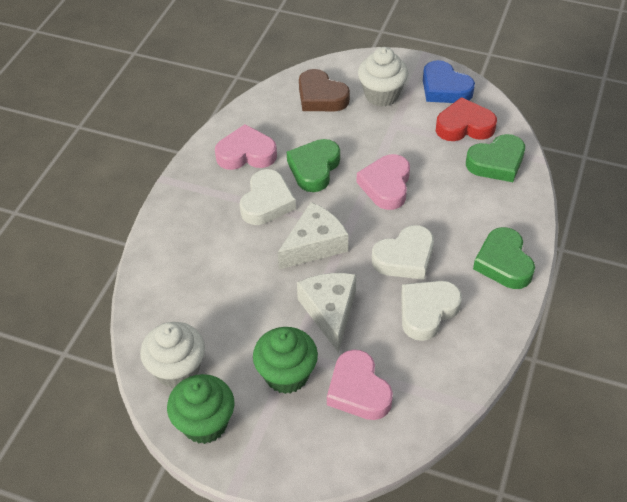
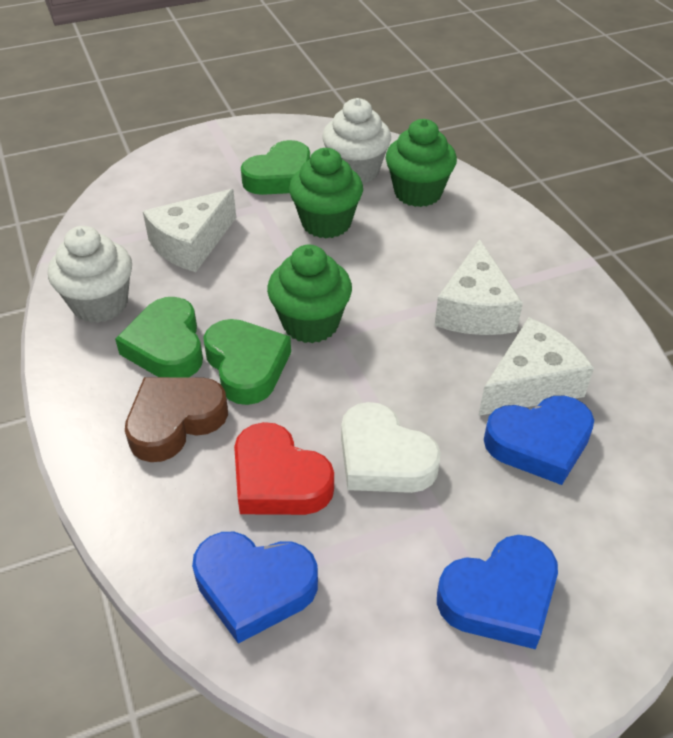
blue heart: [423,60,475,103] = 1 -> [192,532,318,644] [437,535,558,649] [484,396,594,485] = 3
green cupcake: [167,374,234,444] [253,327,318,394] = 2 -> [267,245,352,343] [289,148,363,238] [386,119,457,207] = 3
pink heart: [215,124,277,170] [327,349,393,420] [356,154,410,210] = 3 -> none = 0
white cheese: [278,202,348,269] [297,273,356,353] = 2 -> [143,189,236,272] [435,239,523,335] [479,318,594,416] = 3
white heart: [239,169,296,225] [372,225,434,280] [401,281,462,341] = 3 -> [341,402,441,493] = 1

